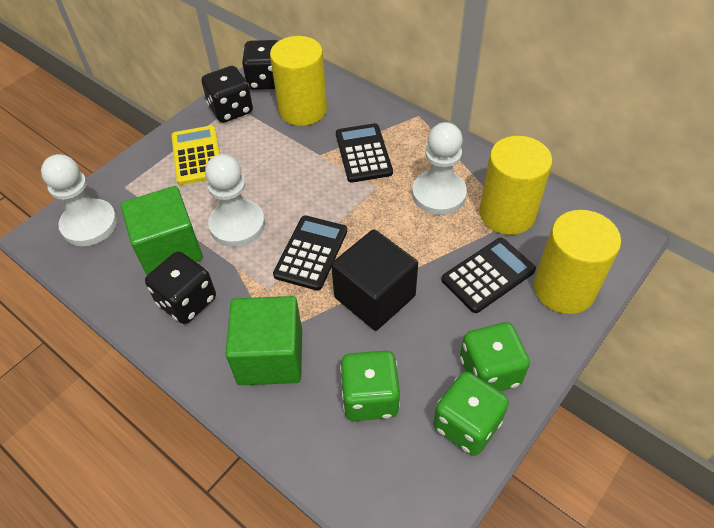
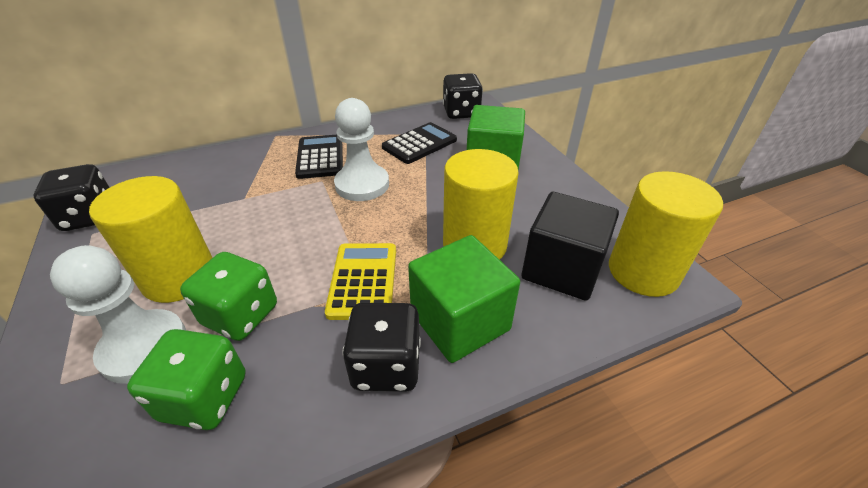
black calculator: [273,215,347,291] [336,123,393,183] [441,238,536,313] = 3 -> [295,135,343,179] [382,122,457,164] = 2
green dice: [340,351,400,421] [433,372,509,456] [460,322,530,391] = 3 -> [127,329,246,430] [180,252,277,341] = 2
white pawn: [41,154,117,246] [205,154,265,247] [412,122,467,215] = 3 -> [50,245,186,384] [334,98,389,201] = 2

